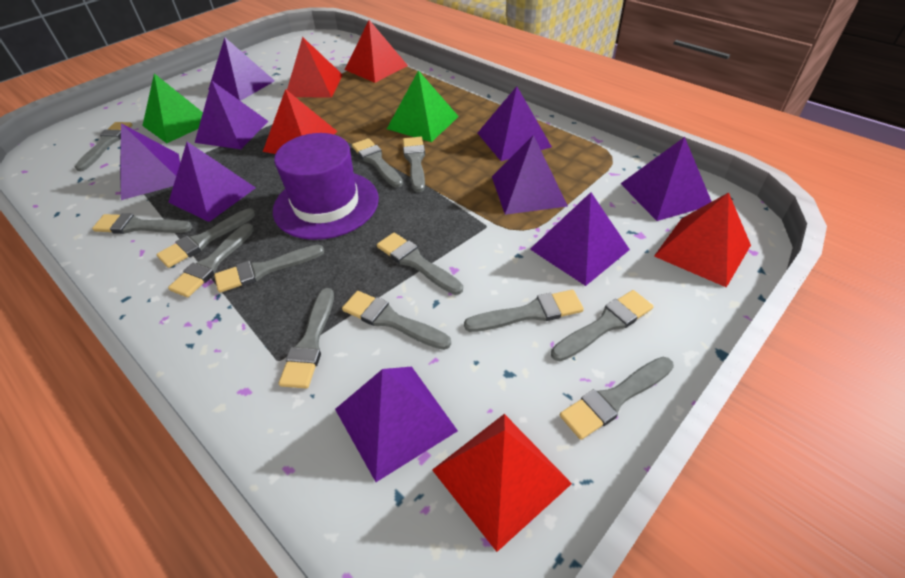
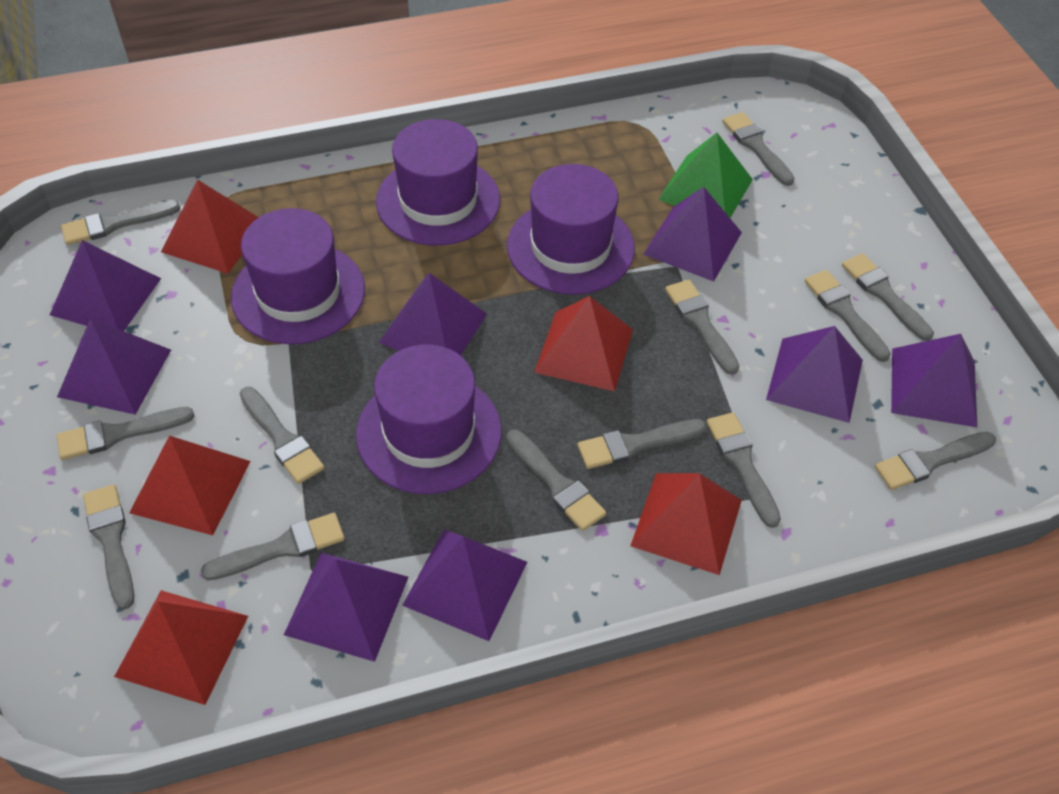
green pyramid: [142,73,203,143] [387,70,459,142] = 2 -> [658,133,753,218] = 1
purple hat: [273,133,379,240] = 1 -> [231,208,365,344] [356,345,502,494] [376,119,500,245] [507,164,635,295] = 4
purple pyramid: [120,123,180,200] [168,142,256,222] [195,81,268,149] [208,37,275,101] [335,367,458,482] [478,86,552,161] [492,135,568,215] [530,192,630,286] [620,137,712,221] = 9 -> [50,240,161,331] [57,318,171,415] [284,553,408,662] [379,273,487,356] [402,529,528,641] [643,187,742,282] [766,326,863,423] [891,334,977,427] = 8

